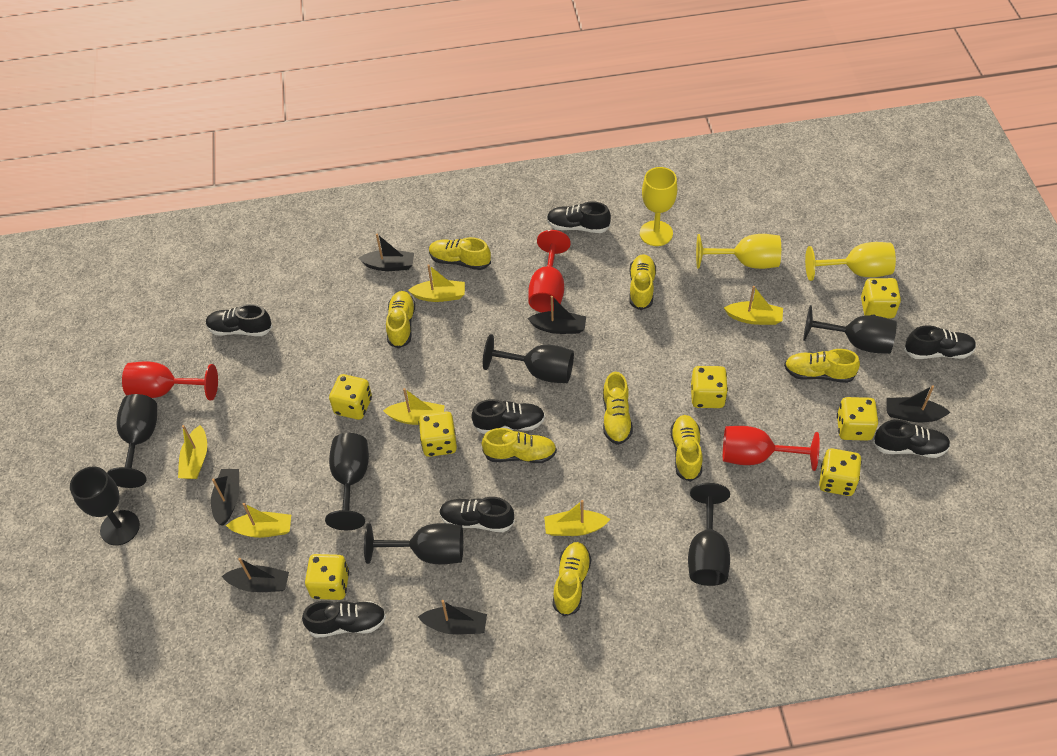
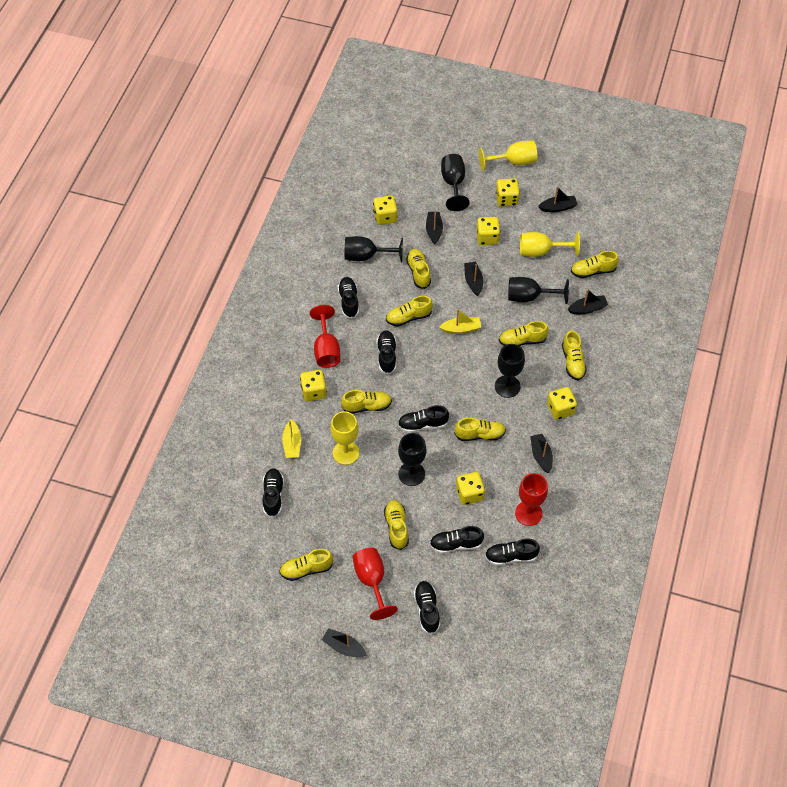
black goblet: [70,466,140,546] [107,394,157,488] [325,433,369,530] [364,523,463,564] [483,334,574,383] [688,483,730,586] [803,305,897,354] = 7 -> [345,236,403,263] [398,433,426,486] [441,154,470,211] [495,344,525,398] [508,277,569,304] = 5
yellow boat: [178,425,207,479] [226,503,291,538] [383,388,445,425] [408,264,465,302] [544,500,611,536] [724,286,783,325] = 6 -> [282,419,301,458] [439,309,481,334] = 2
yellow dice: [305,554,349,600] [329,374,372,420] [419,411,457,457] [691,366,728,408] [819,448,862,496] [837,397,878,441] [861,278,901,319] = 7 -> [300,370,327,401] [373,195,398,225] [456,472,485,505] [476,217,500,245] [496,178,520,207] [547,387,577,420] = 6
yellow shoe: [386,291,416,349] [429,237,491,270] [482,428,557,463] [553,542,591,616] [603,372,633,445] [629,254,656,310] [670,415,702,482] [784,349,860,383] = 8 -> [279,549,333,581] [341,390,392,414] [384,500,409,550] [386,296,433,327] [406,249,431,289] [455,418,506,441] [499,321,548,346] [562,331,587,380] [571,251,619,278] = 9

